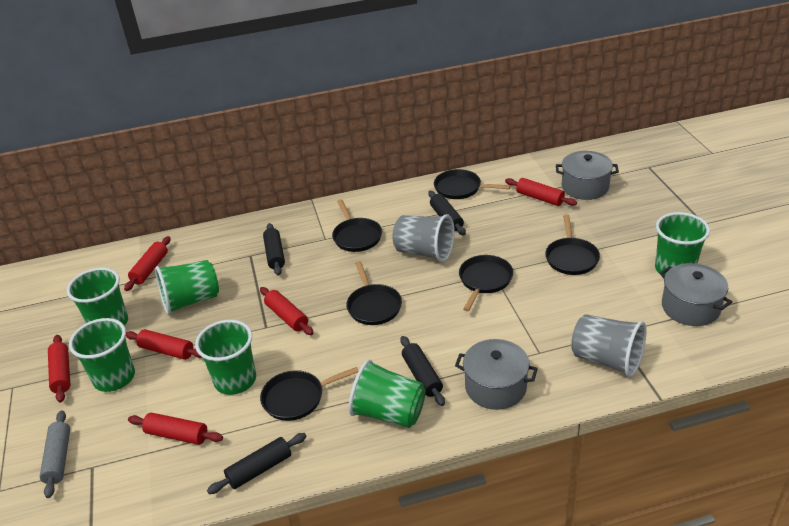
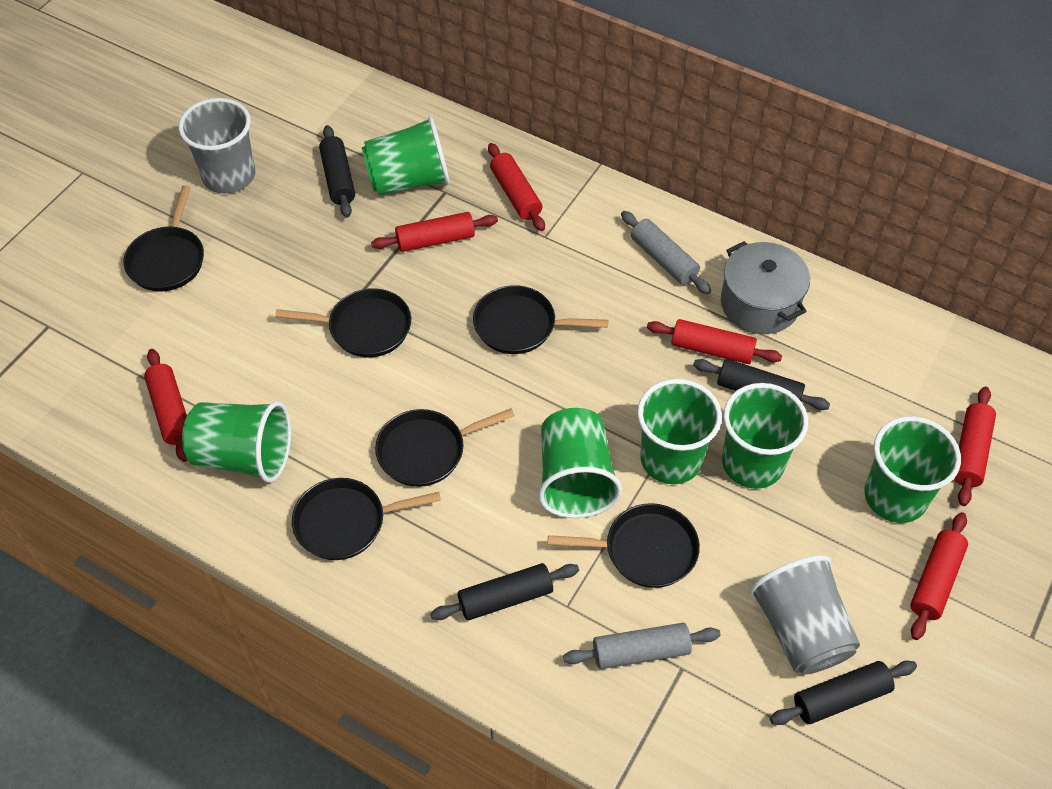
grey pot: [455,339,538,410] [556,151,619,200] [660,263,732,326] = 3 -> [721,241,810,334] = 1
grey rolling pin: [40,410,70,498] = 1 -> [563,623,721,669] [621,211,711,294] = 2

